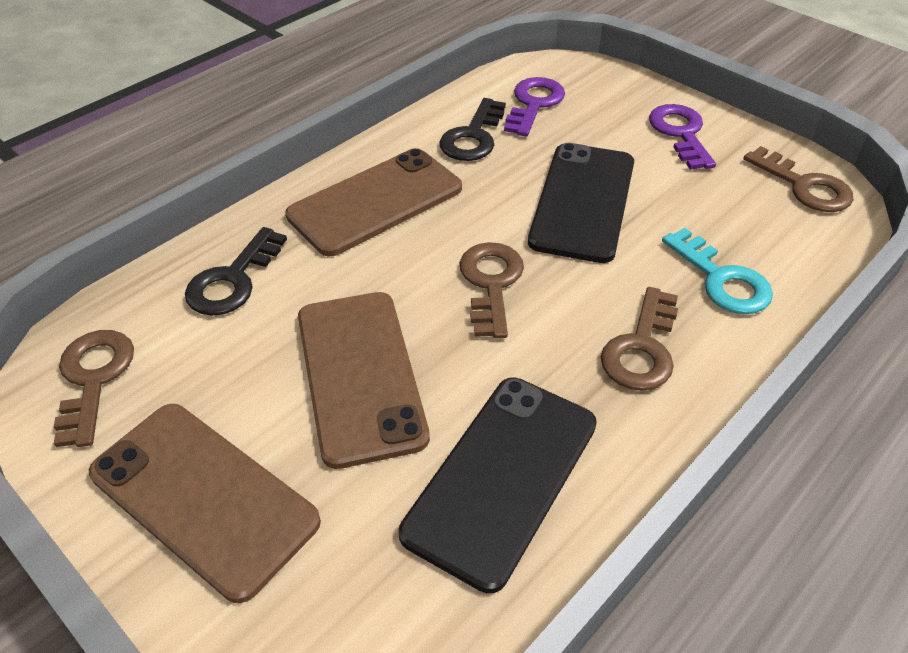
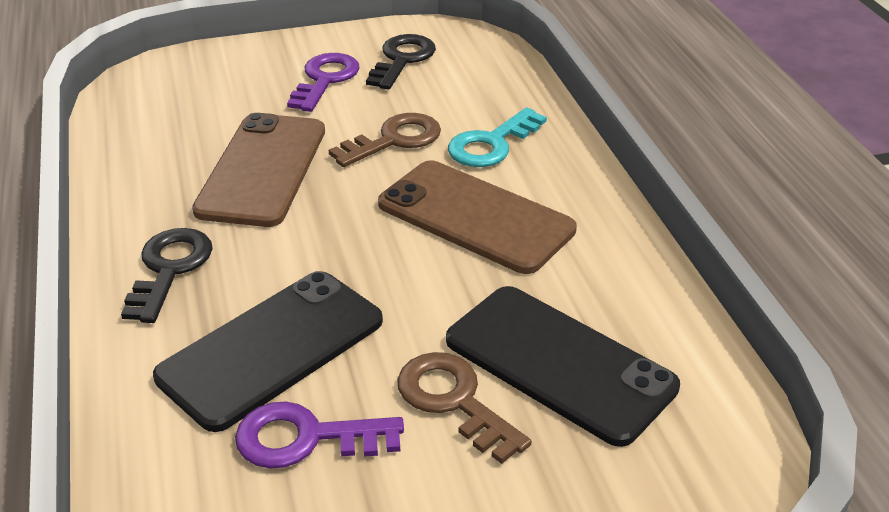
brown key: [54,330,134,447] [459,242,524,338] [601,287,678,391] [744,146,853,212] = 4 -> [329,113,441,167] [397,352,532,464] = 2
brown phone: [89,404,321,603] [285,148,462,256] [298,292,430,469] = 3 -> [192,113,325,227] [378,160,577,274] = 2

